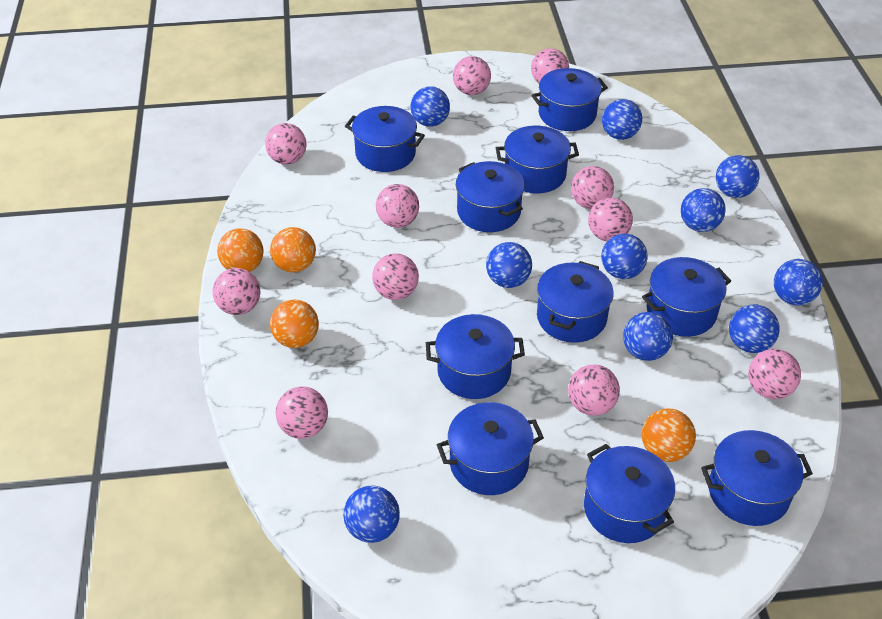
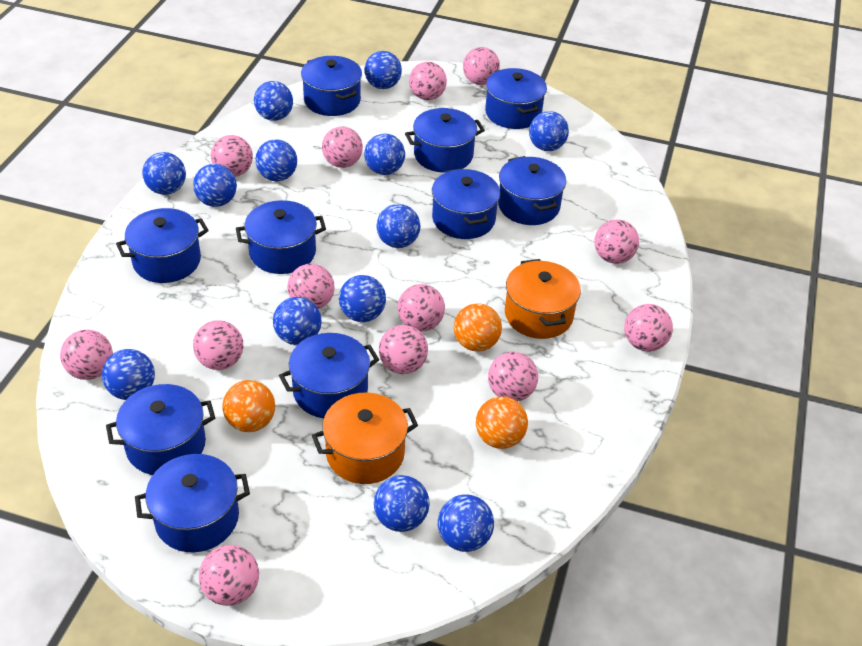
blue ball: [343,485,400,543] [411,86,450,127] [486,242,532,288] [601,234,648,279] [602,99,642,140] [623,312,673,361] [681,188,726,232] [716,155,760,198] [729,304,780,353] [774,259,823,306] = 10 -> [102,349,155,400] [142,152,186,195] [193,164,237,207] [254,81,293,121] [255,139,297,181] [273,297,321,345] [339,275,386,322] [364,51,402,89] [364,134,405,175] [374,475,430,532] [376,204,421,248] [438,494,494,552] [529,111,569,151] = 13
orange ball: [217,228,264,272] [270,227,316,273] [270,300,319,348] [642,408,696,462] = 4 -> [222,380,275,432] [454,303,502,352] [476,396,528,449] = 3
orange pot: none = 0 -> [312,393,418,484] [505,259,581,339] = 2
pink ball: [212,268,260,315] [265,123,306,165] [276,386,328,439] [372,254,419,300] [376,184,419,228] [453,56,491,95] [531,48,569,83] [568,364,620,416] [571,166,614,209] [588,197,633,241] [748,349,801,399] = 11 -> [60,330,113,380] [193,320,243,370] [199,545,259,606] [211,135,253,177] [287,264,335,309] [322,127,363,168] [379,325,428,374] [398,284,445,332] [409,62,447,100] [463,47,500,85] [488,352,538,402] [594,220,639,264] [624,304,673,352] = 13

